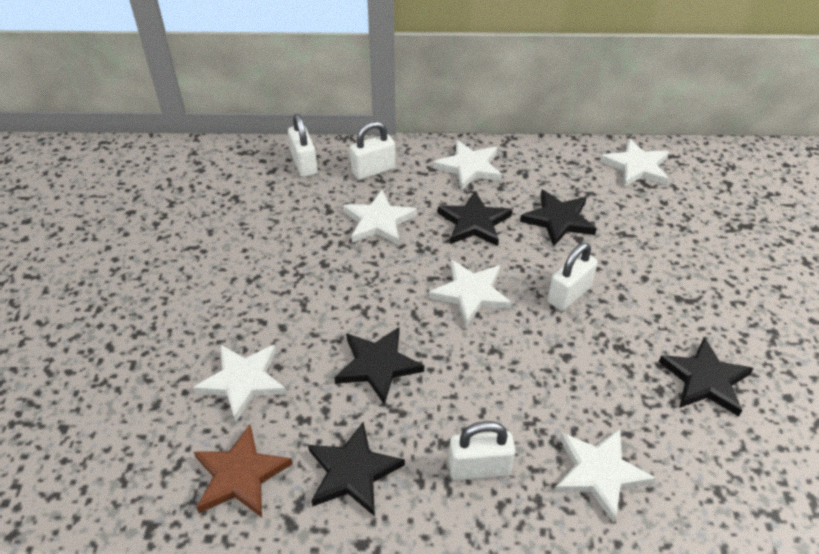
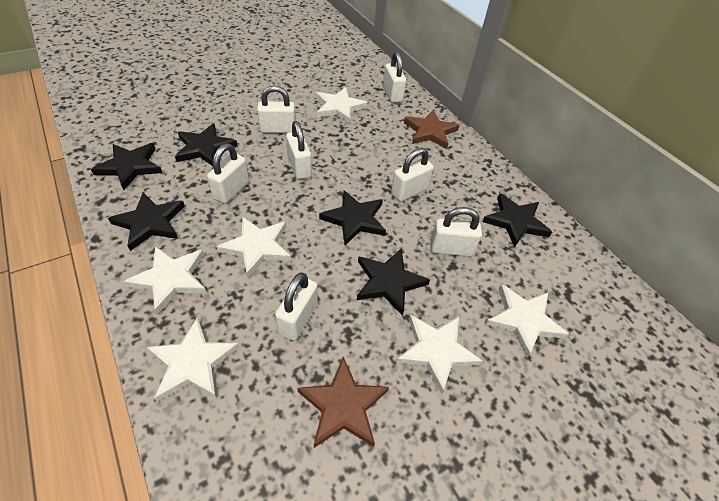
black star: [308,422,405,516] [334,327,424,405] [438,191,512,246] [520,190,597,247] [659,337,754,417] = 5 -> [91,143,162,190] [108,193,185,251] [175,123,238,166] [319,190,386,245] [357,249,430,316] [482,193,552,247] = 6
brown star: [194,424,292,517] = 1 -> [297,357,389,448] [404,110,460,149] = 2
white padlock: [288,114,318,177] [350,121,395,180] [449,421,515,480] [547,243,598,311] = 4 -> [207,143,249,204] [257,86,296,133] [275,272,318,341] [286,121,312,179] [383,52,406,103] [391,148,434,202] [430,207,482,257] = 7

